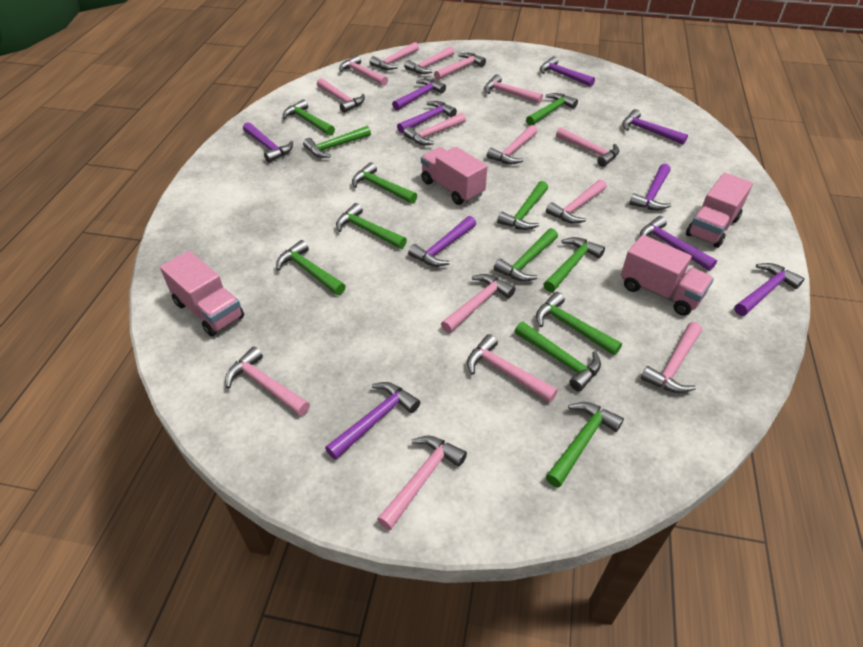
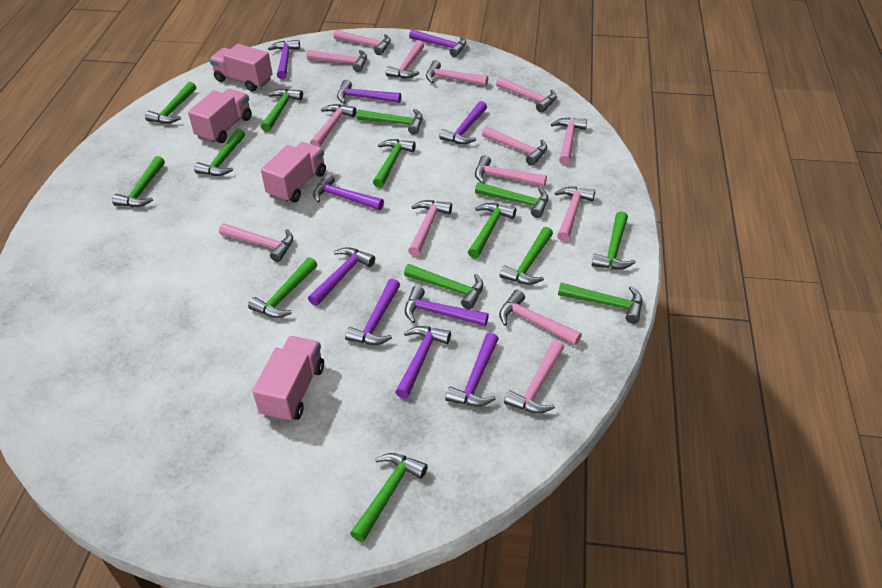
green hammer: [276,240,346,295] [283,99,335,136] [303,126,371,158] [336,203,407,249] [352,162,417,204] [494,228,558,282] [497,181,548,230] [514,322,601,391] [526,93,578,126] [536,292,622,355] [543,237,605,292] [546,402,624,488] = 12 -> [112,156,165,207] [145,82,196,124] [194,128,245,176] [248,257,317,318] [261,89,303,132] [350,453,428,542] [356,109,422,135] [373,139,416,188] [404,264,483,309] [468,203,516,259] [475,182,548,218] [500,227,553,285] [558,283,642,324] [592,211,636,270] = 14
pink hammer: [225,347,310,416] [317,78,365,113] [339,55,388,86] [369,42,419,70] [377,435,467,530] [404,46,454,74] [404,113,466,145] [434,53,486,80] [441,274,516,333] [467,334,558,403] [484,74,543,104] [487,125,538,164] [546,179,607,224] [556,127,619,167] [641,322,702,393] = 15 -> [219,223,293,262] [306,50,367,72] [310,104,357,147] [333,30,391,55] [386,40,424,78] [408,200,452,256] [426,60,488,86] [475,155,547,187] [482,126,547,166] [496,77,557,113] [499,290,582,345] [504,340,564,414] [551,117,587,165] [555,187,595,242] = 14

